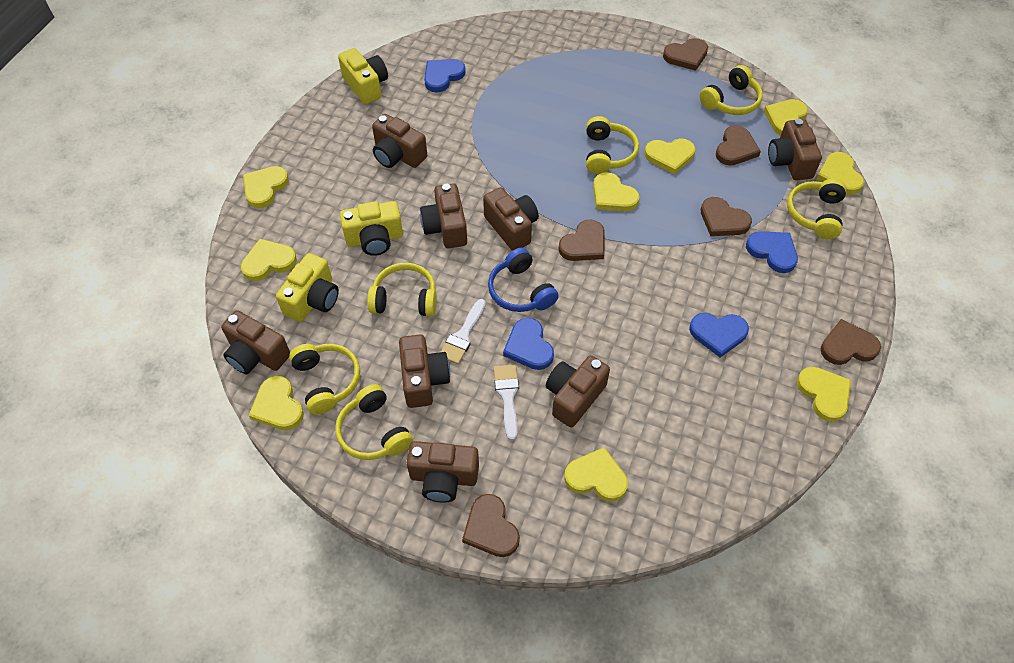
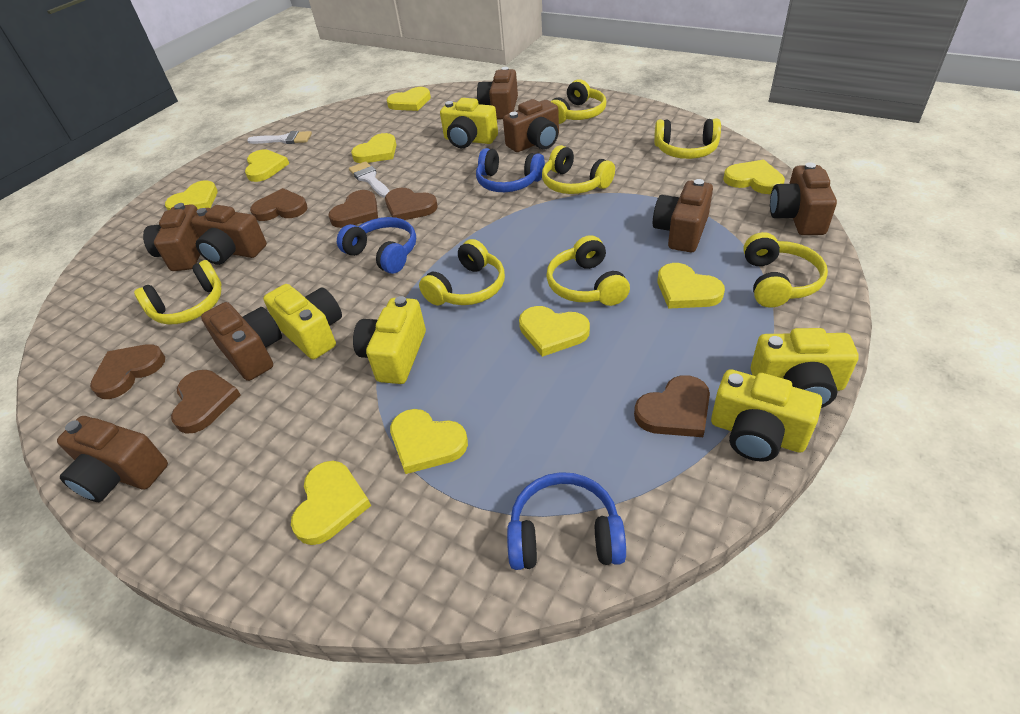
blue headphones: [488,248,559,312] = 1 -> [337,217,416,274] [476,148,545,192] [507,472,626,570] = 3
blue heart: [424,59,466,92] [503,318,554,370] [689,313,749,358] [746,231,798,273] = 4 -> none = 0
yellow camera: [276,253,339,322] [338,48,388,104] [340,201,403,256] = 3 -> [263,284,342,359] [353,296,426,384] [440,98,498,148] [711,369,822,462] [751,328,859,408] = 5
yellow headphones: [289,344,360,415] [335,384,413,460] [367,263,437,317] [586,116,639,174] [700,65,763,115] [787,178,846,239] = 6 -> [134,260,222,325] [419,239,505,306] [542,145,615,194] [546,235,630,306] [550,79,607,124] [654,119,721,159] [743,232,828,308] = 7

